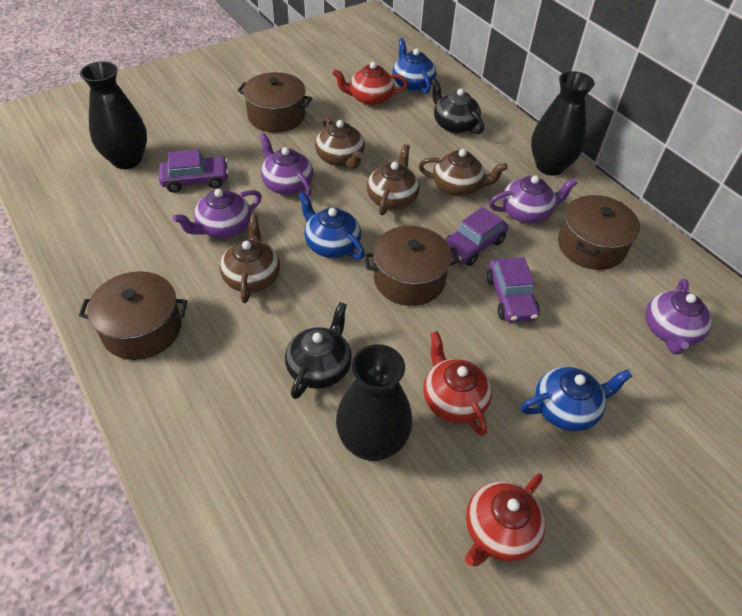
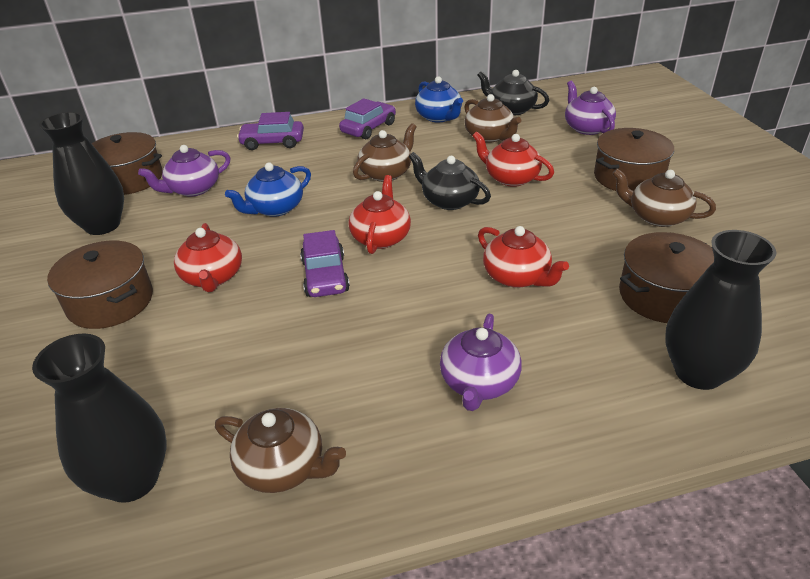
blue teapot: [298,192,365,259] [393,38,436,94] [521,367,633,431] = 3 -> [225,163,311,217] [415,76,463,122] = 2
purple teapot: [173,189,262,238] [260,133,313,197] [489,175,578,223] [646,279,712,355] = 4 -> [138,145,230,197] [440,314,522,411] [565,81,616,135] = 3
red teapot: [332,62,408,106] [423,331,492,436] [465,473,546,566] = 3 -> [174,223,242,292] [349,175,411,254] [472,131,554,187] [478,226,569,288] = 4

